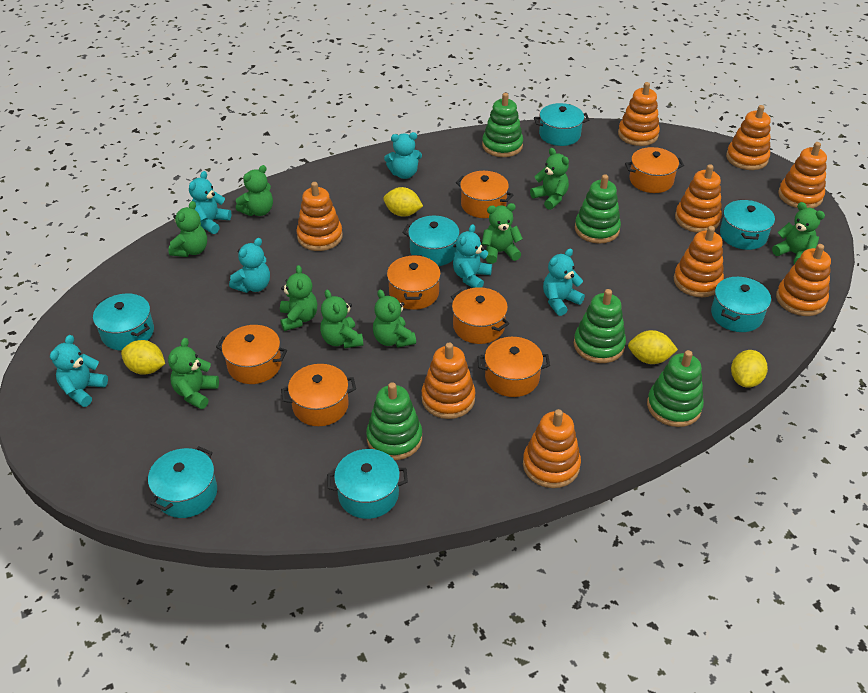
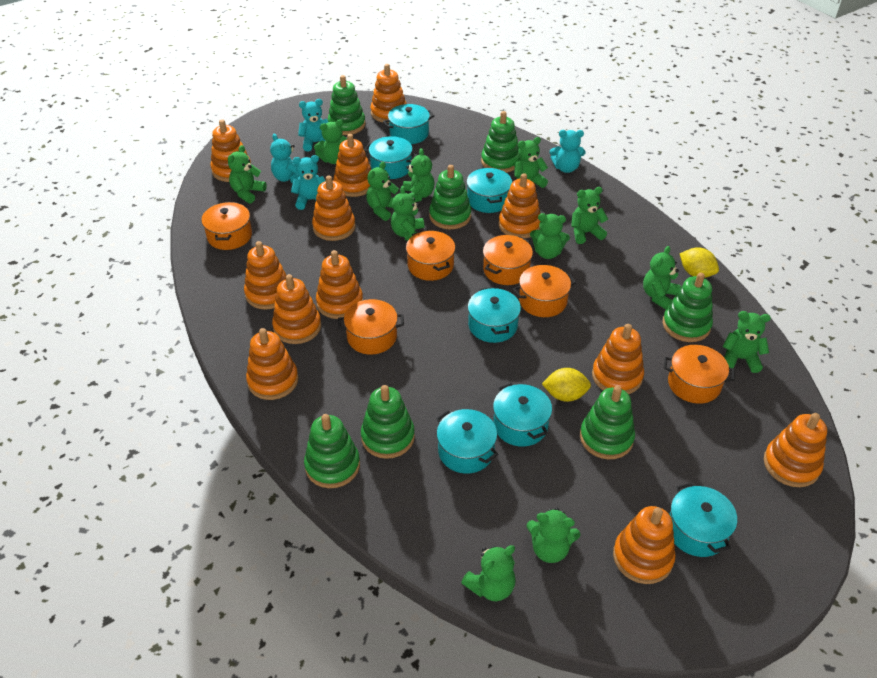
green stacking toy: [366,382,422,460] [482,93,523,157] [574,289,626,363] [575,174,621,243] [647,350,704,427] = 5 -> [304,414,360,488] [328,75,366,135] [361,385,415,459] [429,165,471,229] [481,111,520,173] [580,386,635,459] [663,273,713,342] = 7
green teddy bear: [168,201,207,257] [168,338,219,409] [236,165,273,216] [280,265,317,331] [320,290,363,348] [373,290,416,348] [482,203,523,264] [530,148,569,210] [772,202,825,264] = 9 -> [228,145,267,203] [314,119,347,164] [366,161,399,221] [391,186,424,241] [403,148,434,202] [461,545,516,601] [514,137,548,188] [526,508,580,563] [530,213,570,259] [571,187,608,244] [643,246,681,310] [722,311,771,373] = 12
orange pot: [216,325,287,384] [281,364,356,426] [387,255,441,310] [451,287,509,344] [456,171,513,218] [477,337,550,397] [625,147,684,193] = 7 -> [201,202,252,250] [338,299,404,355] [406,230,455,281] [483,235,533,285] [513,265,576,317] [664,345,735,404] = 6
orange stacking toy: [297,182,343,251] [422,343,476,419] [523,409,581,488] [618,82,660,146] [674,226,724,297] [675,164,722,233] [726,105,771,170] [776,244,831,316] [778,142,827,208] = 9 -> [210,120,251,182] [244,241,286,310] [246,328,298,400] [272,274,321,344] [312,176,356,241] [316,250,363,319] [333,134,371,197] [370,64,407,123] [499,173,540,239] [592,324,644,394] [613,506,676,584] [764,413,827,487] = 12
turquoise teddy bear: [50,335,108,407] [189,171,231,234] [229,238,270,293] [384,132,422,179] [453,224,492,288] [543,249,585,316] = 6 -> [270,134,299,183] [291,155,325,210] [298,99,328,151] [550,130,585,173] = 4
yellow lemon: [121,340,165,375] [383,187,423,217] [628,330,678,364] [731,350,768,388] = 4 -> [542,368,591,402] [680,247,719,278] = 2

